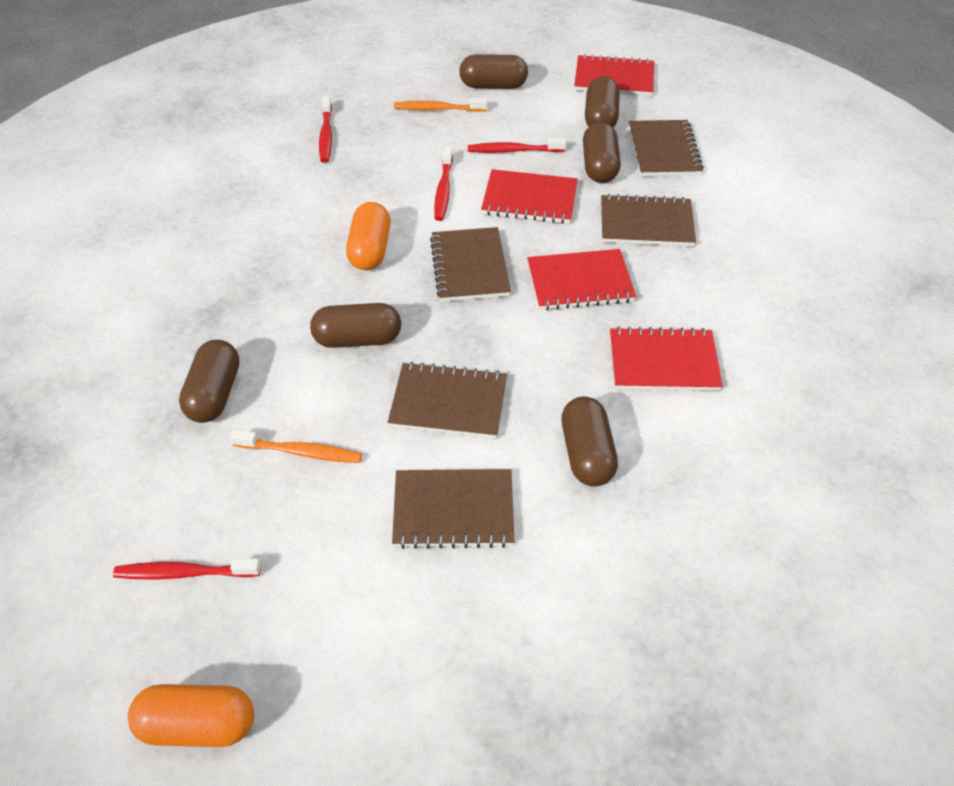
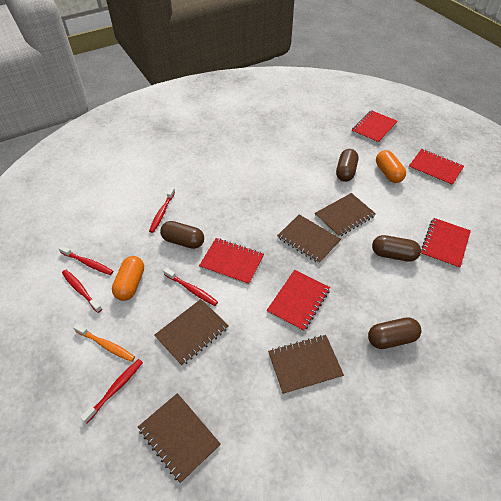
brown capsule: [179,340,239,423] [310,303,401,348] [459,54,528,89] [561,396,618,486] [583,122,621,183] [585,76,620,128] = 6 -> [160,221,204,249] [336,149,358,182] [368,317,421,349] [372,235,421,262] = 4
orange toothbrush: [230,429,362,463] [394,98,488,112] = 2 -> [73,324,135,362] = 1
red notebook: [481,169,578,224] [527,249,636,311] [574,54,654,96] [610,327,723,391] = 4 -> [199,238,264,285] [267,270,330,332] [352,110,398,144] [409,149,464,186] [421,218,471,269] = 5
red toothbrush: [113,559,261,579] [319,96,332,163] [434,147,453,221] [468,138,566,153] = 4 -> [59,246,113,275] [62,270,102,313] [80,359,143,424] [149,187,175,233] [163,268,218,306] = 5

